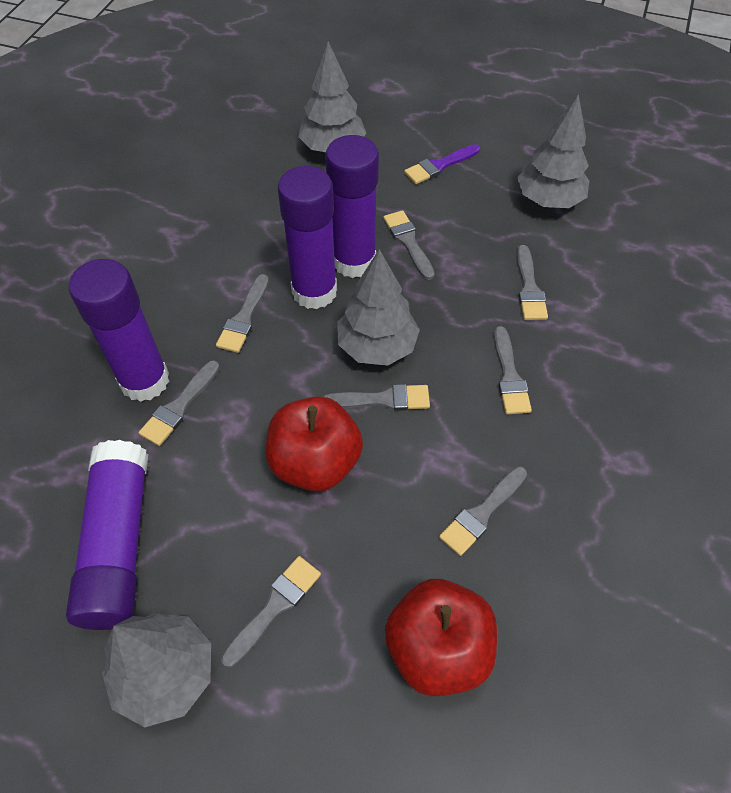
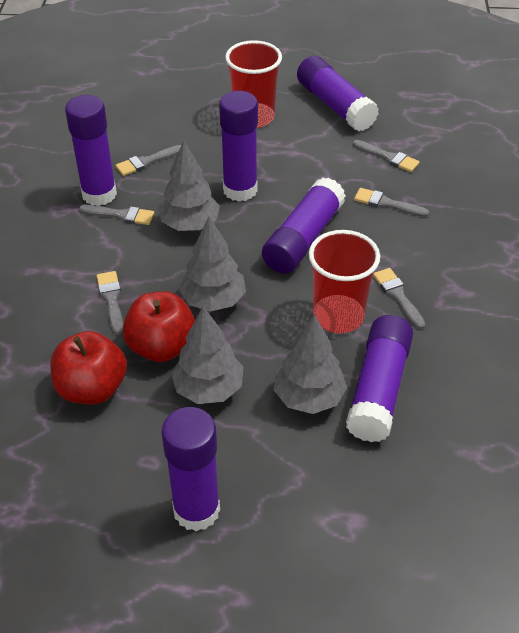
grey brush: [139,360,220,446] [216,274,269,353] [221,556,321,667] [323,384,430,411] [383,210,435,280] [439,466,527,556] [494,326,532,414] [517,245,548,320] = 8 -> [79,205,154,225] [96,271,123,335] [115,145,181,176] [353,140,419,172] [354,188,429,217] [373,268,425,329] = 6
purple brush: [404,144,480,184] = 1 -> none = 0
purple glue stick: [66,440,148,630] [69,259,169,402] [278,166,337,309] [325,135,379,278] = 4 -> [65,95,117,206] [161,407,220,531] [219,91,258,202] [262,177,346,274] [297,56,379,131] [346,315,413,442] = 6
red cup: none = 0 -> [225,40,282,128] [309,230,380,333] = 2

